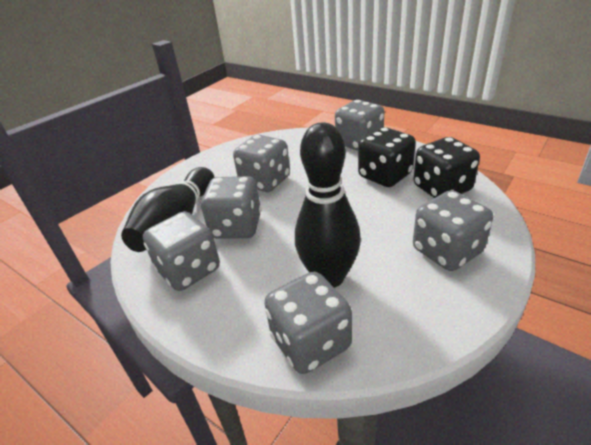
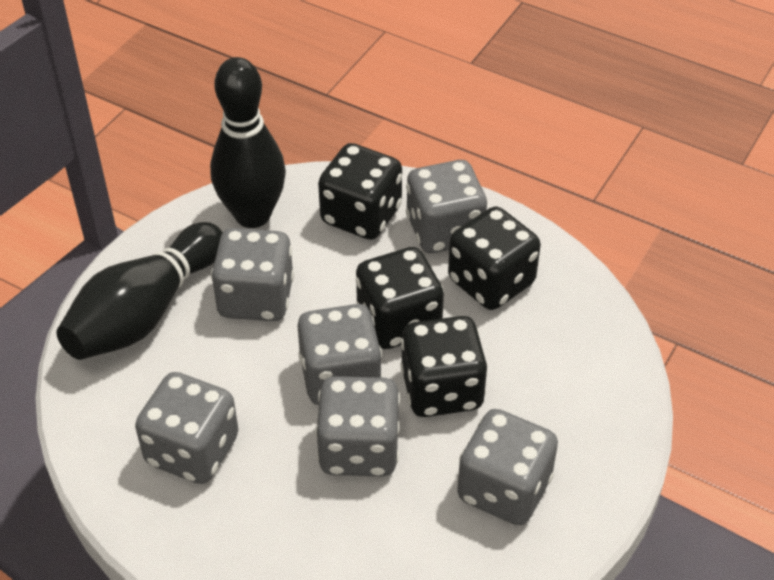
black dice: [358,127,416,187] [414,137,480,198] = 2 -> [318,143,402,240] [356,247,444,349] [400,316,487,417] [448,207,541,310] = 4

